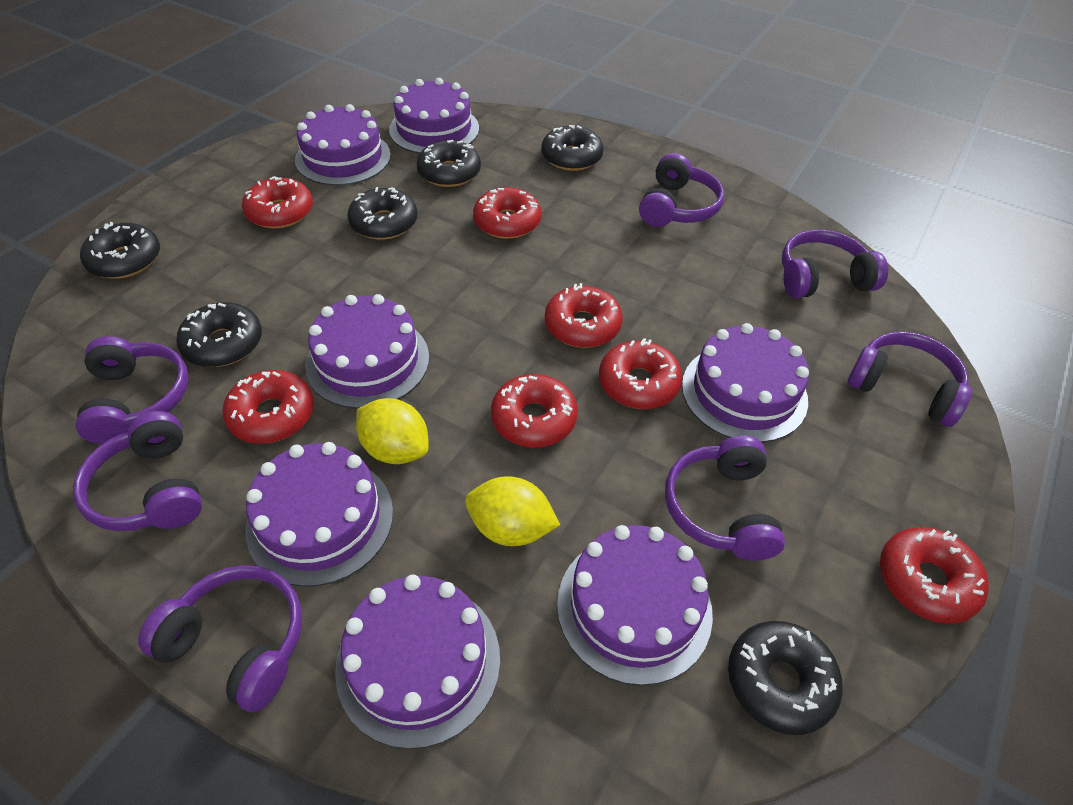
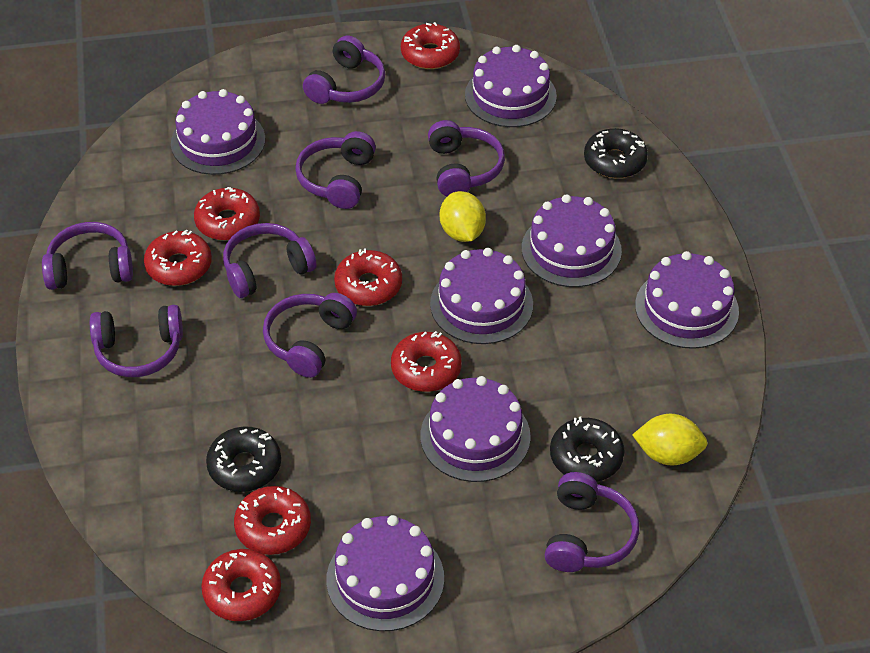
black donut: [80,222,160,279] [176,302,262,367] [347,187,418,240] [417,140,481,187] [541,125,604,171] [728,621,843,735] = 6 -> [206,426,281,492] [550,417,625,482] [584,128,648,178] = 3
purple headphones: [73,411,202,531] [76,336,189,444] [138,565,302,712] [639,153,724,227] [665,435,785,561] [782,230,888,298] [848,332,972,427] = 7 -> [42,222,133,290] [90,305,183,377] [223,223,316,298] [263,293,357,378] [295,131,376,209] [303,36,386,104] [428,120,505,196] [545,472,639,572] = 8

